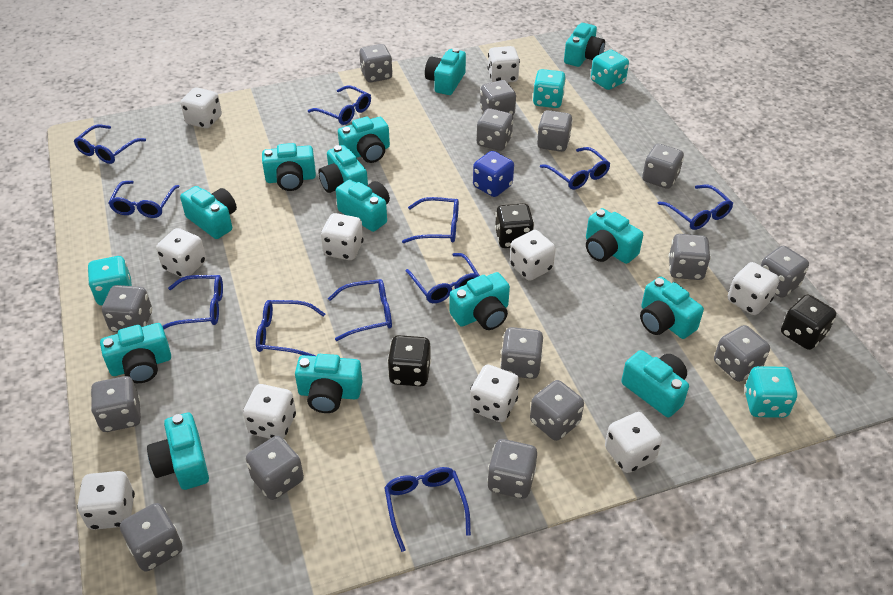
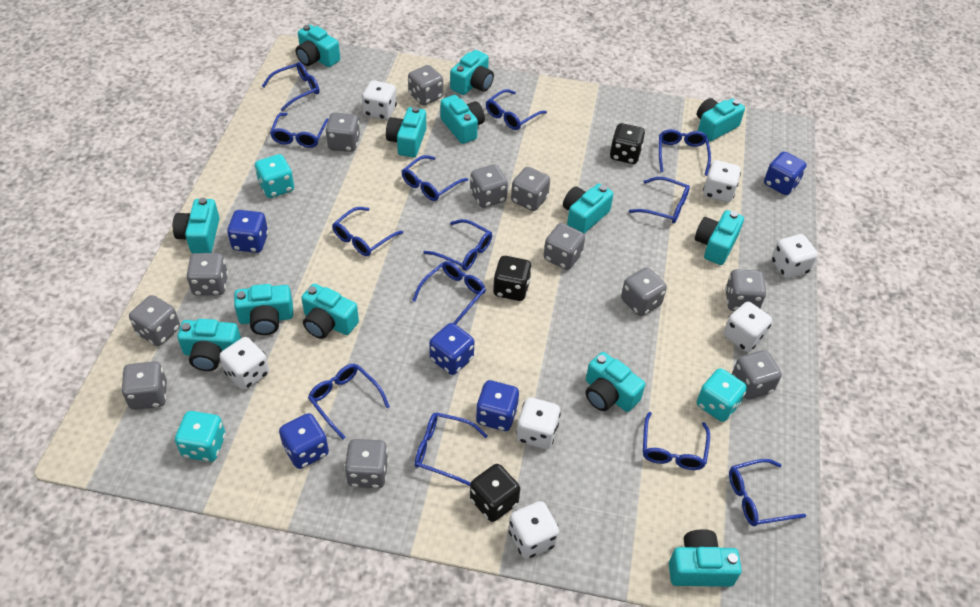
blue dice: [473,151,514,197] = 1 -> [227,210,268,253] [279,413,329,469] [429,323,474,375] [476,380,519,431] [764,152,806,195] = 5
blue glasses: [74,124,146,164] [109,181,180,218] [163,275,223,329] [256,300,325,356] [308,85,371,125] [328,279,392,341] [384,467,471,552] [402,197,459,243] [406,253,480,303] [540,147,610,190] [657,185,733,230] = 11 -> [262,62,320,111] [270,113,329,148] [308,364,390,439] [332,207,403,256] [402,155,468,201] [412,261,486,324] [415,412,488,486] [423,219,492,271] [486,89,547,130] [629,177,690,224] [643,412,710,470] [659,129,711,176] [729,459,806,526] = 13
grey dice: [91,376,141,432] [102,285,152,332] [120,503,183,571] [246,436,304,500] [359,44,393,82] [476,108,513,151] [480,80,516,115] [487,439,537,499] [500,327,543,379] [530,380,584,441] [537,110,573,152] [642,144,684,189] [668,234,711,280] [714,325,770,382] [761,246,809,298] = 15 -> [121,361,167,410] [129,295,180,346] [186,253,228,296] [325,113,360,152] [344,439,389,488] [408,65,443,105] [470,164,508,208] [511,167,550,211] [544,223,585,270] [621,267,667,316] [725,269,767,311] [732,350,782,399] = 12
turquoise camera: [100,323,171,383] [147,413,209,490] [180,186,237,239] [262,143,316,191] [295,354,363,413] [318,145,368,193] [336,179,390,232] [338,116,390,163] [425,48,466,95] [450,272,510,330] [564,23,605,67] [586,208,643,264] [621,350,689,417] [640,277,704,339] = 14 -> [173,198,220,254] [177,319,241,371] [234,284,293,335] [296,25,340,67] [301,284,359,339] [386,107,426,158] [440,95,485,144] [450,50,494,95] [563,184,613,233] [586,352,645,412] [669,529,742,587] [695,210,744,265] [697,98,745,142] = 13
turquoise dice: [87,256,132,305] [533,69,566,108] [591,50,629,90] [744,366,798,418] = 4 -> [175,411,226,462] [255,154,294,198] [697,368,747,422] = 3
white dice: [77,471,135,530] [156,228,206,277] [181,87,222,129] [243,384,296,439] [321,213,364,260] [470,365,519,422] [487,46,520,82] [510,230,556,281] [605,412,662,473] [728,262,780,315] = 10 -> [220,337,269,390] [362,80,397,120] [509,501,559,559] [516,397,561,449] [703,160,741,203] [724,302,772,352] [771,234,818,279] = 7

